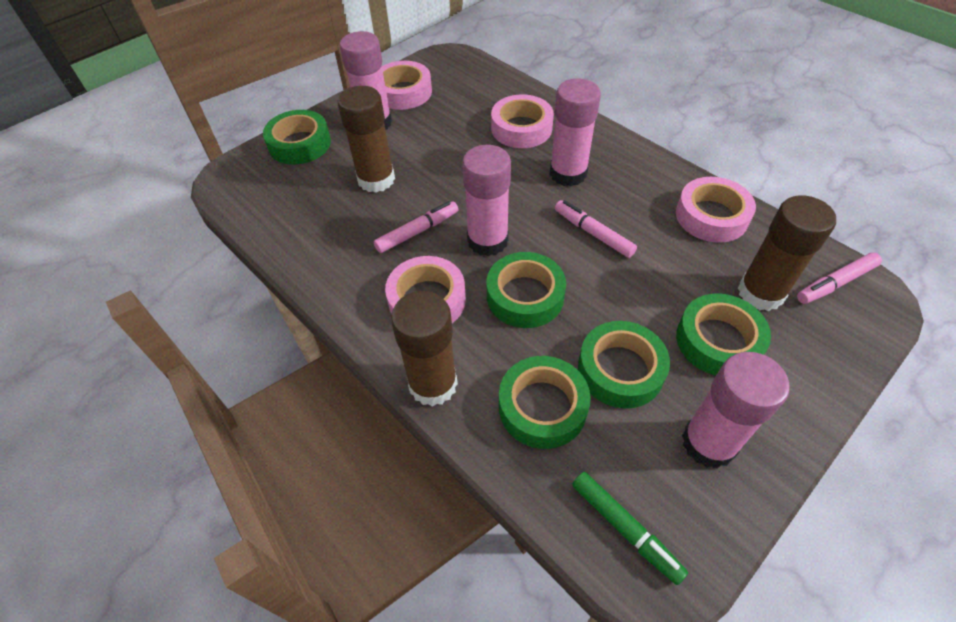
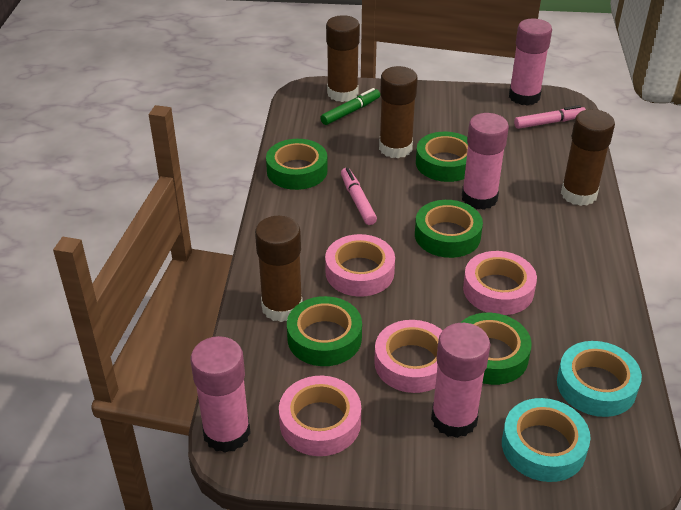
brown glue stick: [337,86,395,193] [391,291,458,407] [738,195,836,311] = 3 -> [255,216,303,322] [326,15,360,102] [379,66,418,158] [561,109,615,206] = 4
pink marker: [374,201,458,253] [555,200,637,258] [797,252,882,304] = 3 -> [341,168,377,225] [514,105,586,129] = 2
turquoise tape: none = 0 -> [502,398,591,482] [557,341,642,417] = 2

